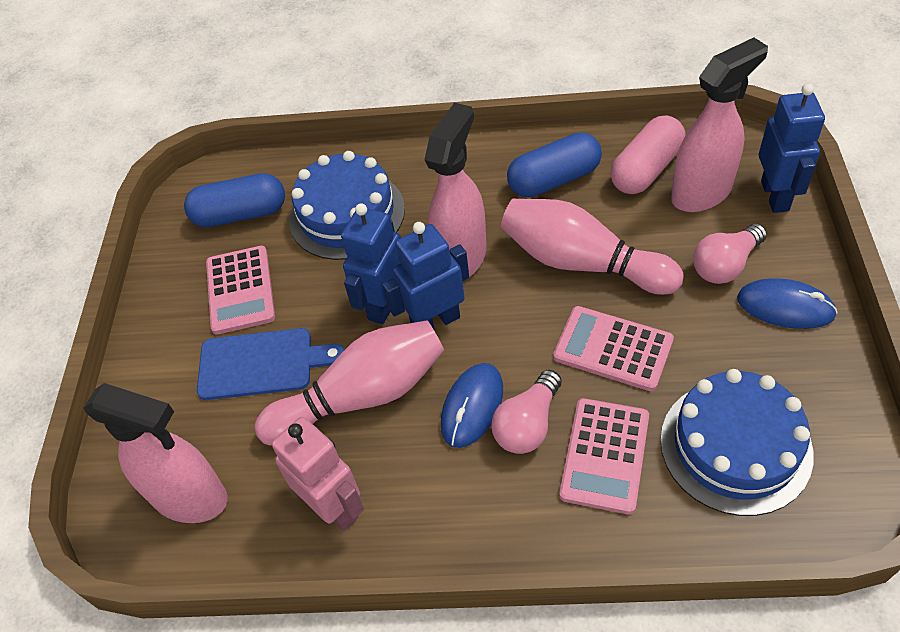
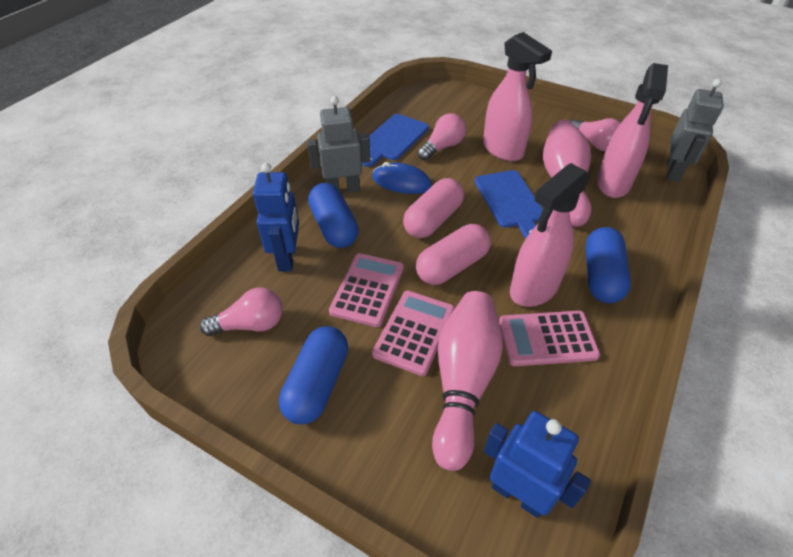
blue cake: [289,151,405,260] [660,369,814,516] = 2 -> none = 0
blue capsule: [184,173,285,227] [507,132,602,197] = 2 -> [279,326,348,425] [308,183,359,248] [585,227,631,303] = 3
blue cutting board: [197,328,344,400] = 1 -> [362,114,429,167] [475,170,543,239] = 2
blue mouse: [441,363,503,448] [737,278,838,329] = 2 -> [372,162,432,194] = 1
blue robot: [341,203,401,324] [383,222,469,331] [759,84,825,213] = 3 -> [253,163,299,272] [484,411,591,518] = 2
grey robot: none = 0 -> [307,96,371,193] [667,79,724,182] = 2
pink capsule: [610,115,685,194] = 1 -> [403,178,464,238] [416,224,491,285] = 2
pink light bulb: [491,370,562,454] [693,224,767,284] = 2 -> [200,287,283,336] [418,113,466,161] [571,118,621,151] = 3
pink robot: [272,417,364,531] = 1 -> none = 0

